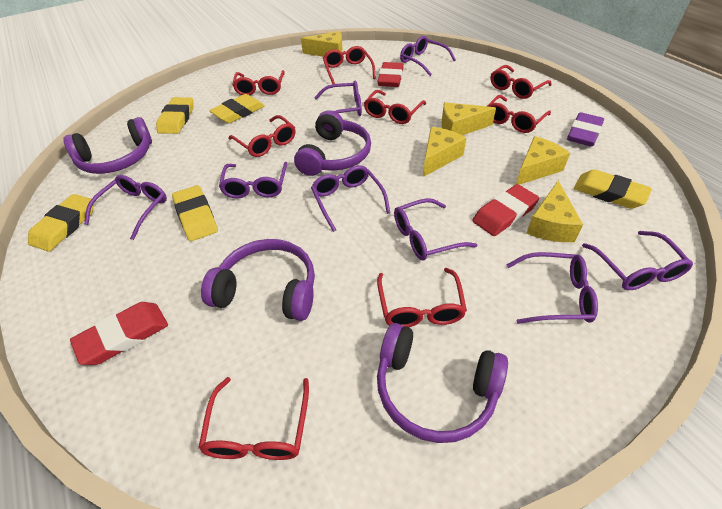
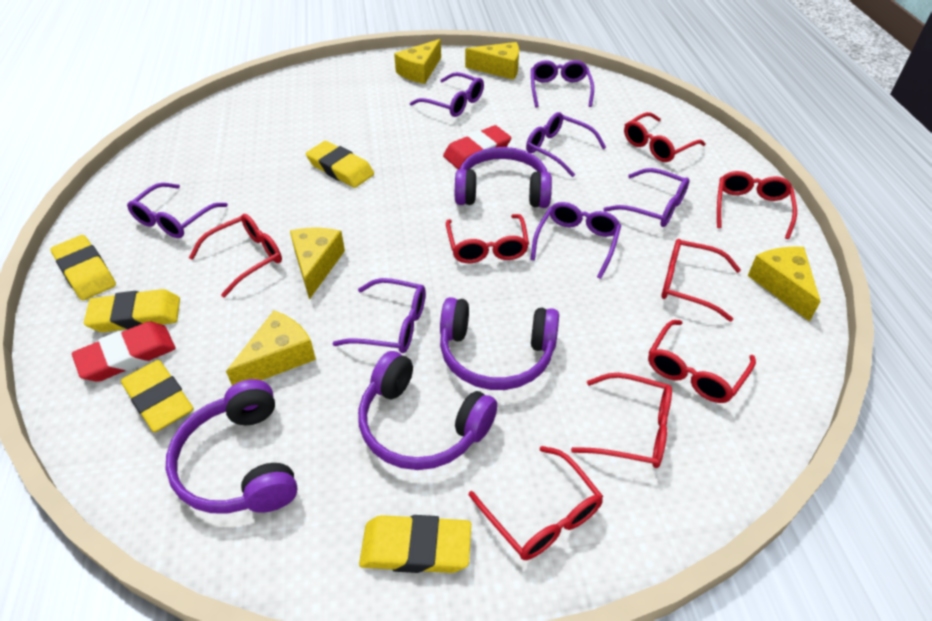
purple eraser: [567,112,604,147] = 1 -> none = 0
purple glasses: [84,175,167,240] [219,162,288,199] [311,165,390,232] [314,81,362,116] [394,198,477,260] [400,36,456,76] [507,252,598,324] [582,231,693,290] = 8 -> [127,183,228,238] [332,278,426,353] [410,72,484,117] [526,112,606,177] [530,202,621,279] [531,60,594,107] [604,168,689,227] = 7
red eraser: [70,302,168,365] [377,62,404,87] [472,184,540,236] = 3 -> [72,321,176,382] [443,125,511,169] = 2

